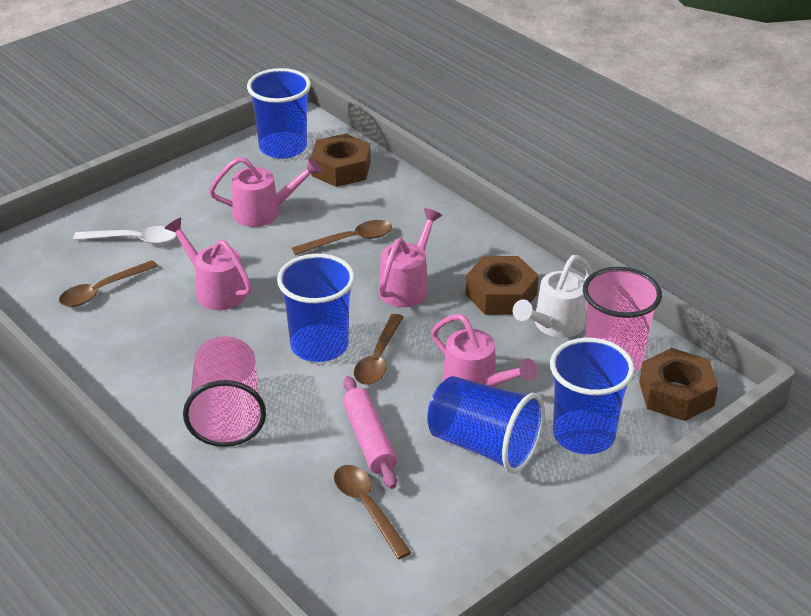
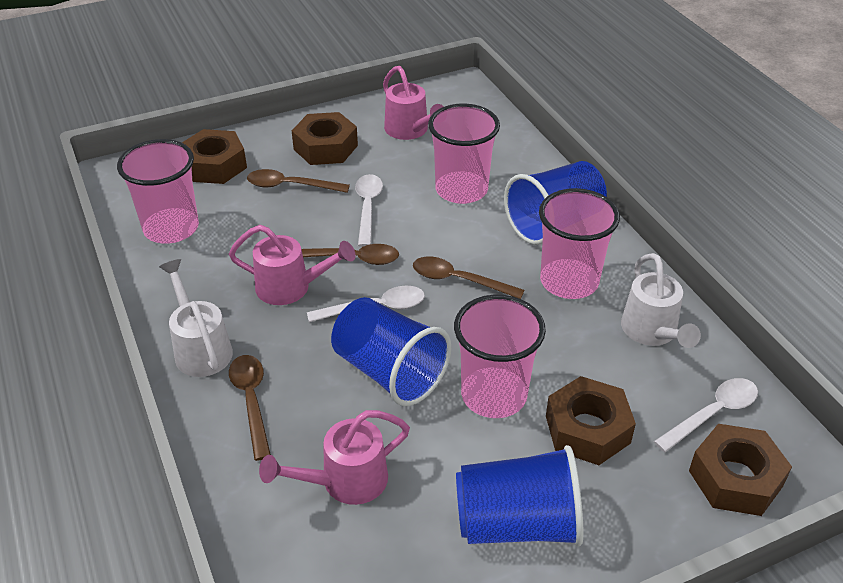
blue cup: [247,68,311,159] [277,254,355,362] [427,376,545,473] [550,338,635,454] = 4 -> [331,297,451,406] [456,445,584,546] [504,161,607,245] = 3
brown nut: [311,133,371,187] [466,256,539,315] [639,348,718,421] = 3 -> [182,129,247,184] [292,112,358,165] [546,376,636,465] [689,424,792,516] = 4
pink cup: [183,336,266,447] [583,267,662,372] = 2 -> [117,139,199,243] [428,104,500,204] [454,295,546,418] [539,188,620,299] = 4
pink rolling pin: [343,376,397,489] = 1 -> none = 0
pink watering can: [164,217,252,310] [209,157,322,227] [379,208,442,307] [431,314,537,387] = 4 -> [229,225,356,305] [259,410,410,505] [383,66,444,140] = 3
white spoon: [73,226,177,244] = 1 -> [307,286,425,322] [355,174,383,247] [654,378,758,452] = 3
white watering can: [513,255,592,338] = 1 -> [159,259,233,377] [621,253,701,348] = 2

